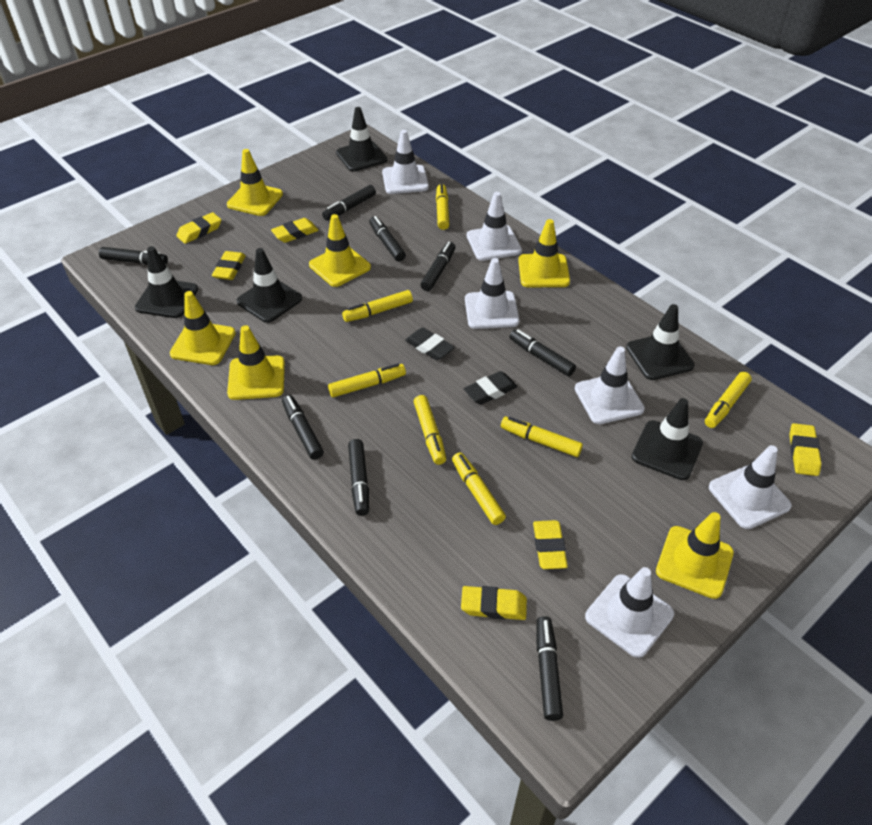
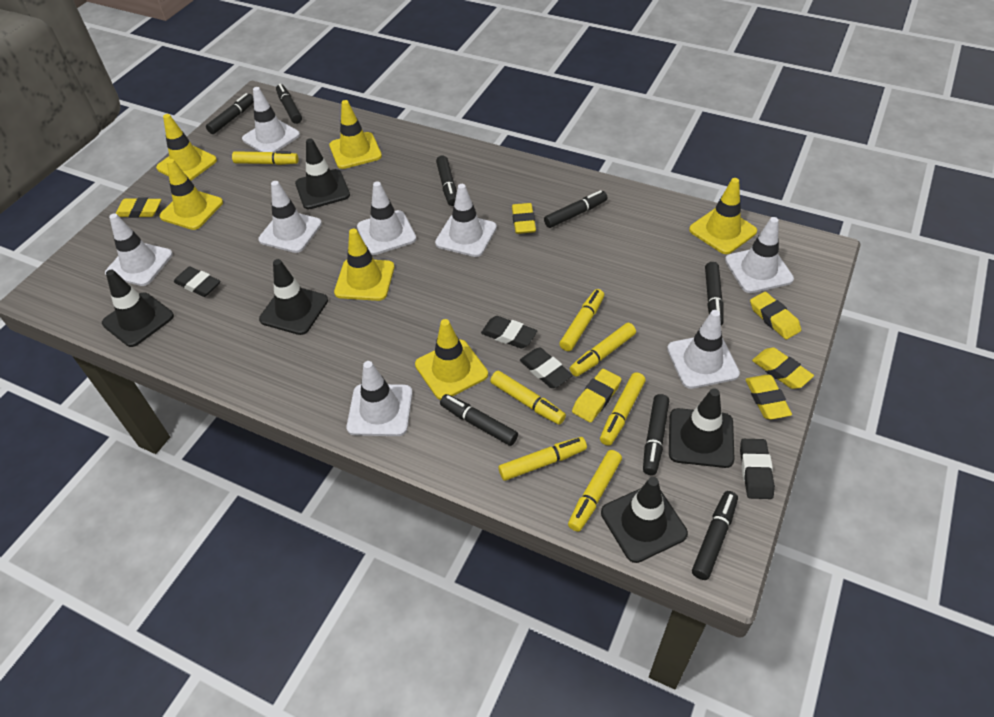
black eraser: [405,327,455,360] [464,371,517,405] = 2 -> [174,266,220,297] [481,316,537,348] [520,348,573,388] [740,439,775,499] = 4
white traffic cone: [382,130,429,194] [465,258,519,329] [467,192,522,261] [575,347,645,424] [585,567,674,658] [709,445,792,529] = 6 -> [105,213,173,286] [242,87,300,153] [258,181,322,253] [346,361,413,436] [357,181,416,255] [435,184,497,257] [667,310,740,389] [725,217,794,293] = 8

